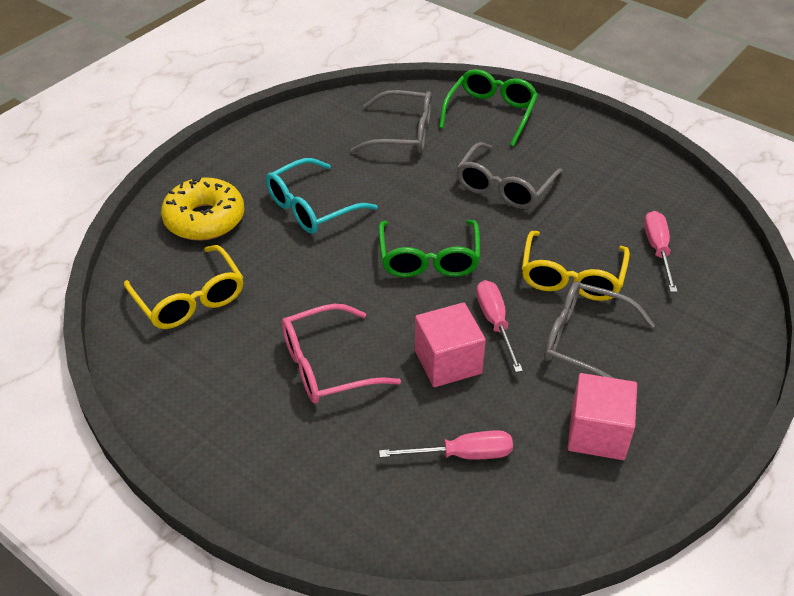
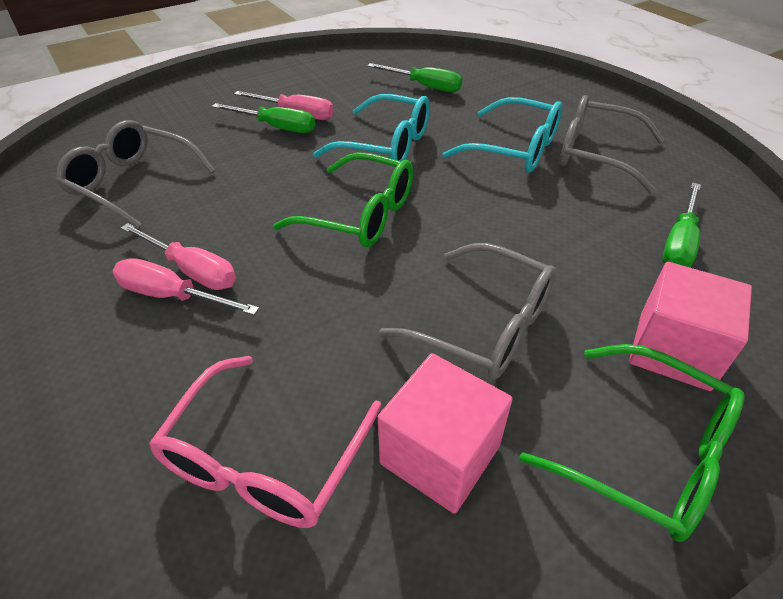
green screwdriver: none = 0 -> [212,103,315,133] [367,63,462,92] [662,182,701,267] = 3
turquoise glasses: [266,158,377,234] = 1 -> [313,94,430,161] [443,97,562,173] = 2
yellow donut: [161,177,244,241] = 1 -> none = 0
yellow glasses: [124,245,244,329] [522,231,630,301] = 2 -> none = 0

